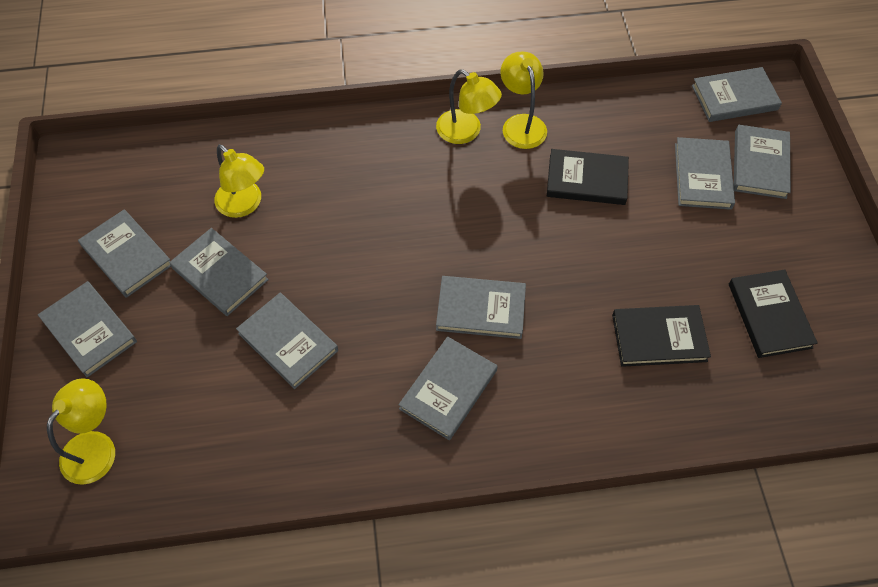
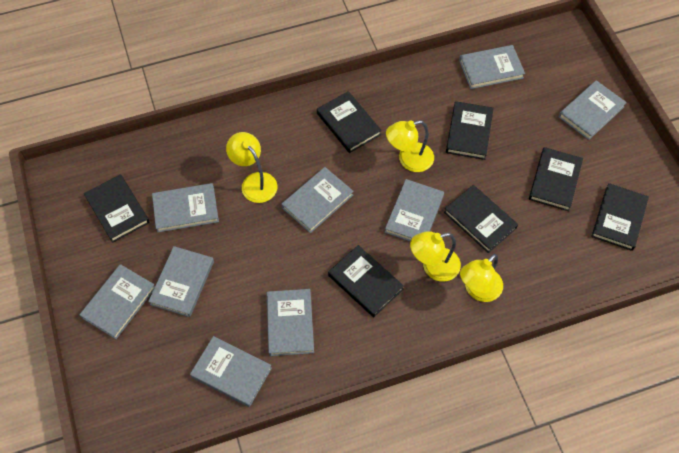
black book: [547,149,629,205] [612,305,711,367] [729,269,818,358] = 3 -> [84,174,150,243] [317,91,382,153] [328,245,404,317] [444,185,518,253] [446,101,494,160] [529,147,583,211] [591,183,649,251] = 7

